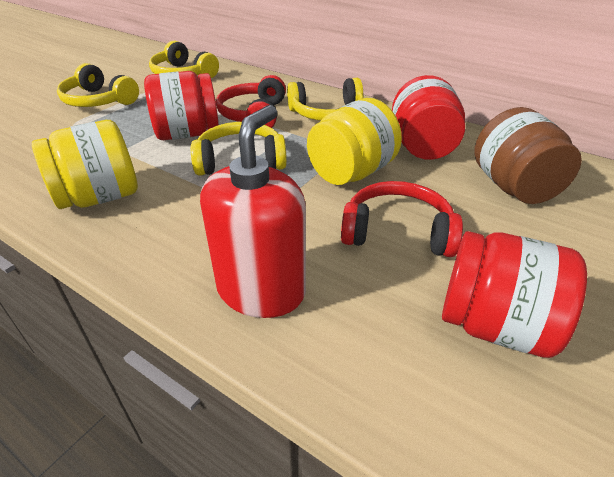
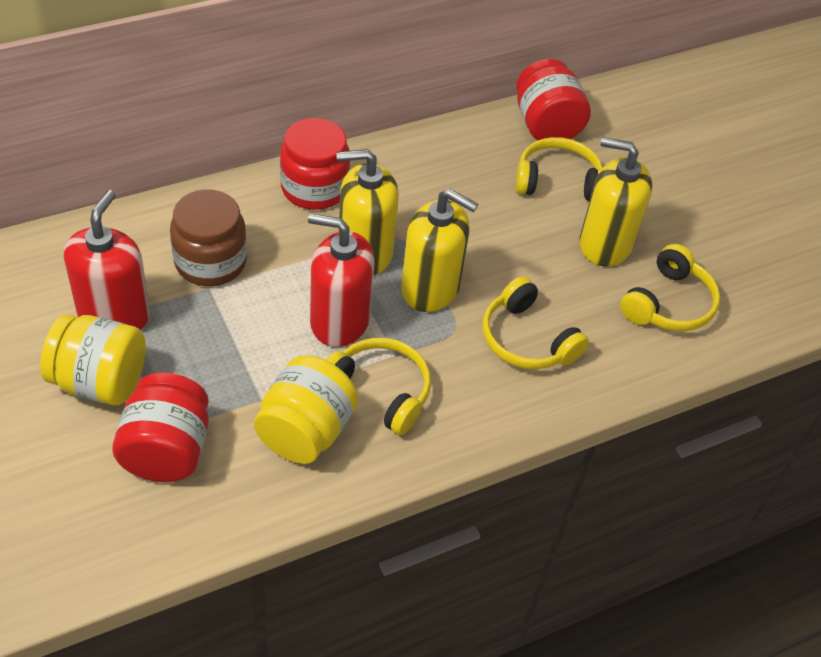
red headphones: [216,75,286,128] [341,181,463,257] = 2 -> none = 0
red soap dispenser: [200,105,306,318] = 1 -> [64,190,150,330] [308,213,375,347] = 2
yellow soap dispenser: none = 0 -> [336,149,399,275] [401,189,478,312] [579,137,652,267] = 3

